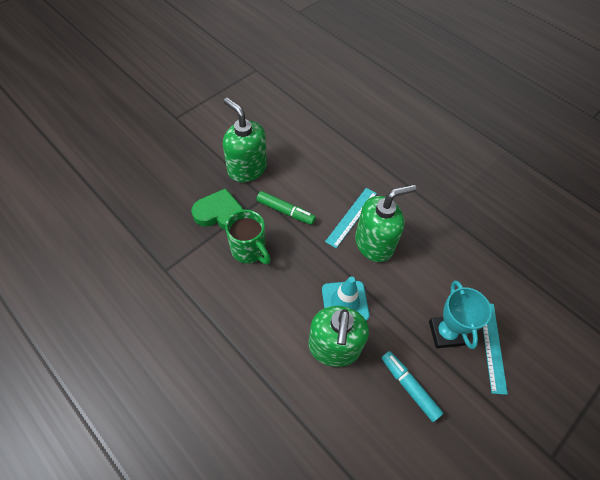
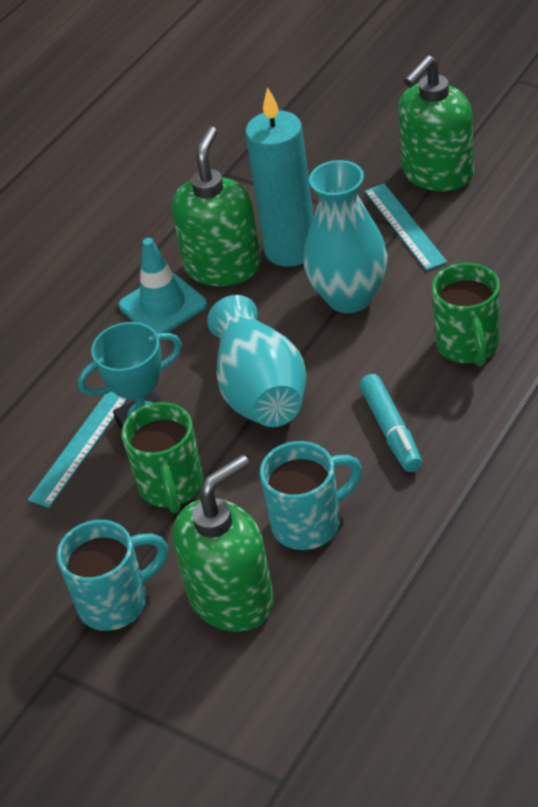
green heart: [191,188,243,230] = 1 -> none = 0
green marker: [256,191,316,225] = 1 -> none = 0
green mug: [225,210,271,264] = 1 -> [121,402,203,513] [431,263,500,366] = 2
turquoise candle: none = 0 -> [245,87,314,267] = 1
turquoise mug: none = 0 -> [57,520,168,631] [260,441,362,550] = 2
turquoise vase: none = 0 -> [207,295,306,427] [303,160,388,313] = 2

